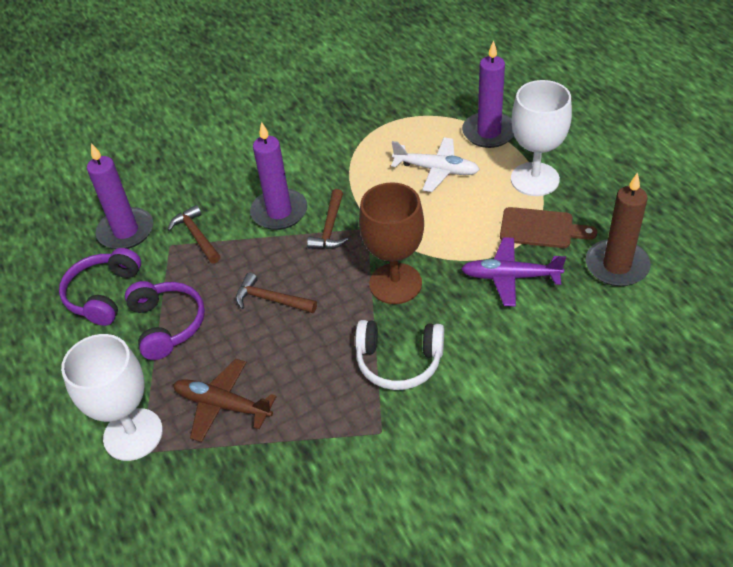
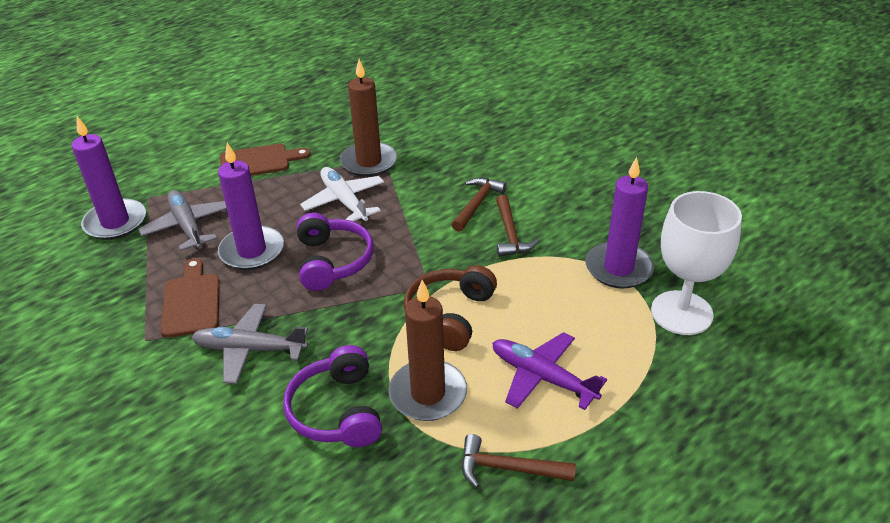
brown candle: [586,172,651,286] = 1 -> [340,59,397,177] [388,280,467,421] = 2
brown cutting board: [500,207,597,248] = 1 -> [161,258,220,338] [220,144,311,176] = 2
brown goblet: [359,182,424,304] = 1 -> none = 0
brown headphones: none = 0 -> [404,265,497,351] = 1
brown plane: [173,359,277,442] = 1 -> none = 0
grey plane: none = 0 -> [138,190,227,251] [192,304,308,384] = 2
white goblet: [61,334,163,461] [511,80,572,196] = 2 -> [651,191,742,335] = 1
white headphones: [355,320,444,390] = 1 -> none = 0

